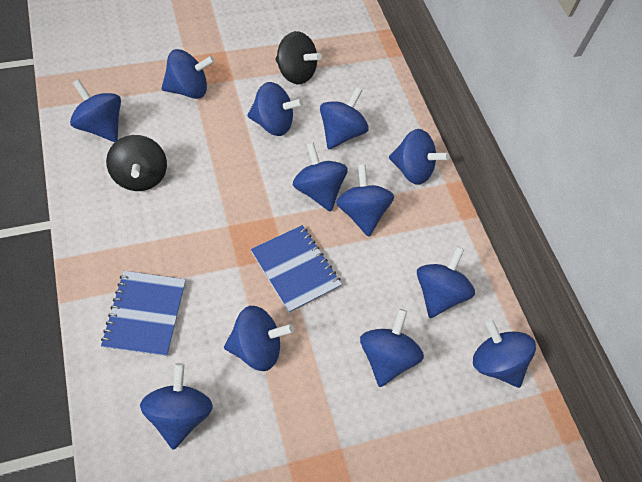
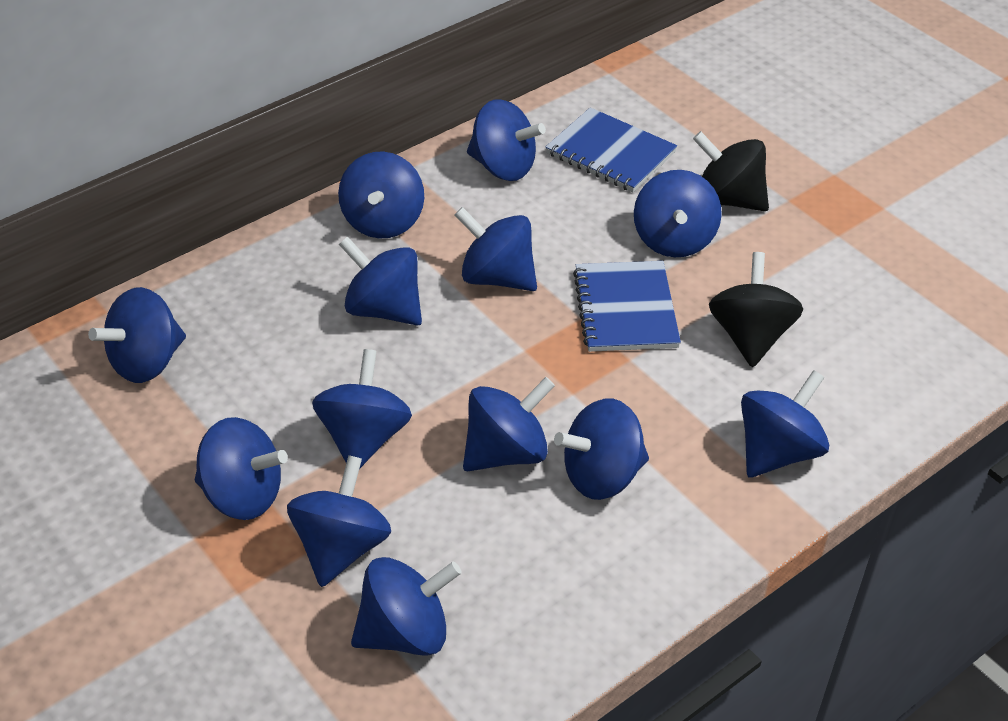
blue spinning top: [70,79,121,142] [140,363,213,450] [161,49,215,99] [224,306,294,371] [247,82,303,136] [293,142,348,212] [320,87,369,149] [336,164,394,237] [360,309,424,387] [389,129,450,185] [417,247,475,318] [473,318,536,388] = 12 -> [88,287,186,383] [195,417,288,520] [287,455,391,587] [312,349,412,469] [338,151,424,239] [339,236,422,326] [351,557,462,656] [455,207,537,291] [463,377,555,471] [467,99,546,181] [554,398,649,500] [634,170,722,257] [741,370,829,478] = 13

